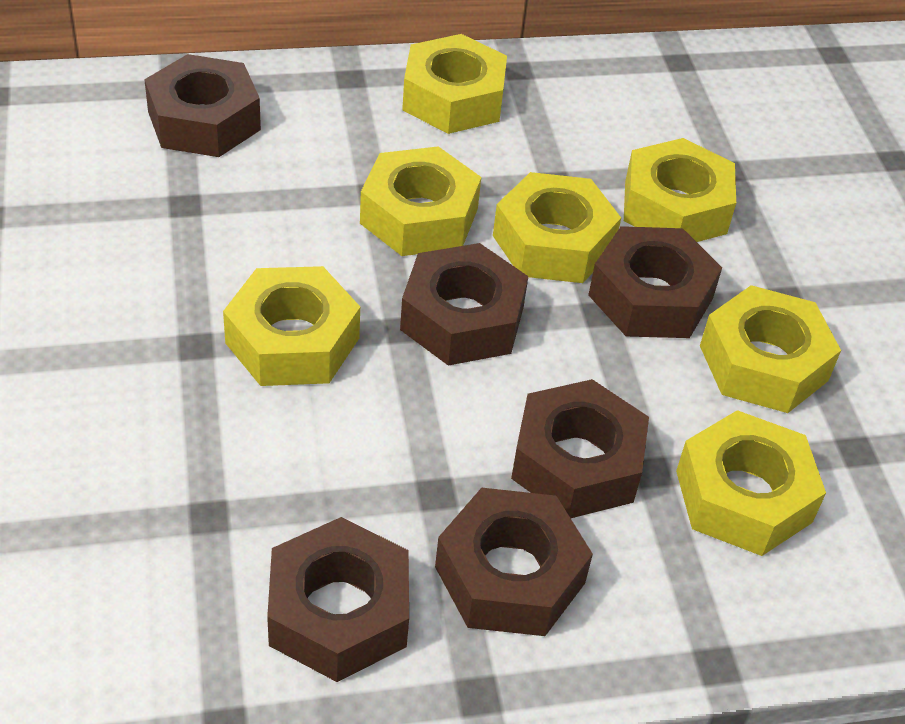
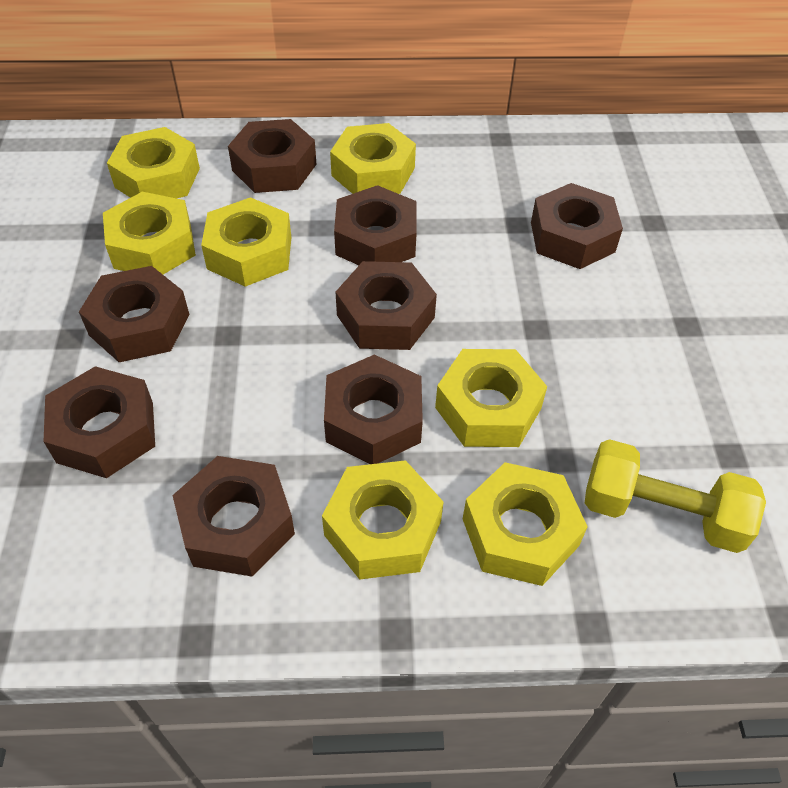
brown nut: [144,54,261,157] [267,517,409,682] [400,243,528,366] [435,488,593,636] [511,379,649,518] [588,226,722,338] = 6 -> [44,366,155,478] [79,266,189,362] [172,456,295,577] [228,119,317,193] [324,355,423,464] [334,185,417,265] [336,261,437,350] [531,183,623,269] = 8
yellow dumbbell: none = 0 -> [585,439,766,553] = 1

